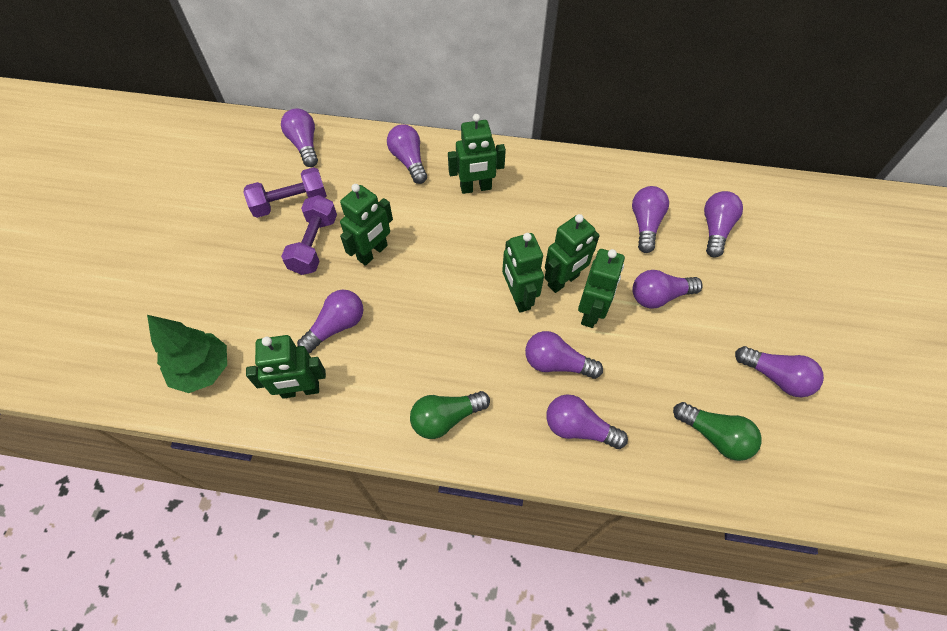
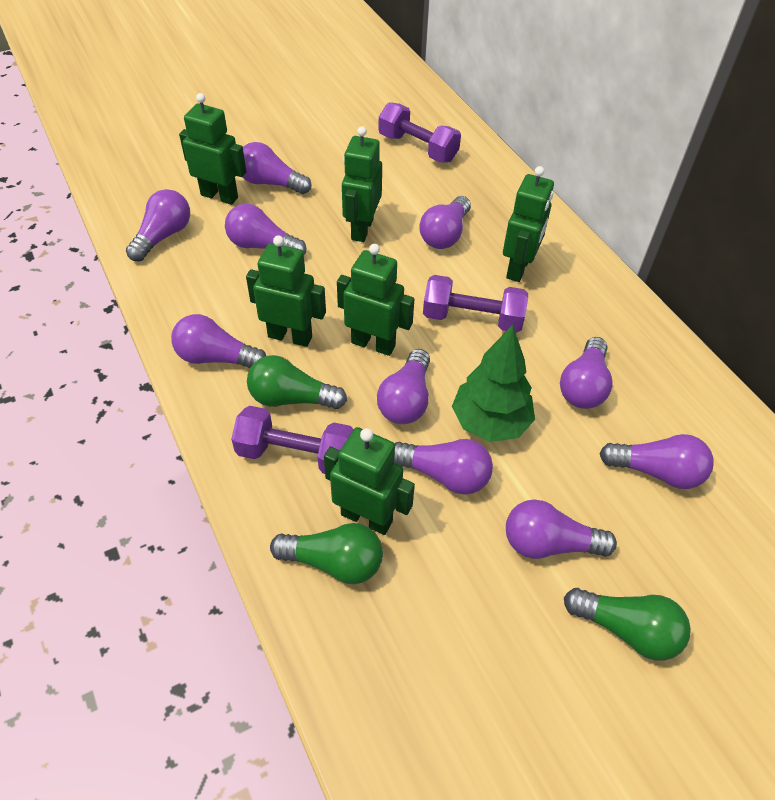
green light bulb: [410,391,490,439] [673,402,762,461] = 2 -> [247,355,347,409] [270,523,383,584] [564,588,691,661] = 3
purple dumbbell: [244,167,327,218] [281,195,337,275] = 2 -> [231,406,354,474] [378,102,461,162] [423,275,528,333] = 3
purple light bulb: [281,109,318,167] [297,290,363,353] [387,124,427,184] [525,331,603,379] [546,394,628,449] [632,186,669,253] [632,270,703,308] [704,191,743,257] [735,346,824,397] = 9 -> [126,189,190,261] [171,314,266,368] [225,204,306,254] [243,142,311,194] [377,349,430,424] [394,439,493,495] [419,196,471,249] [506,499,617,559] [560,337,613,409] [599,434,714,489] = 10

